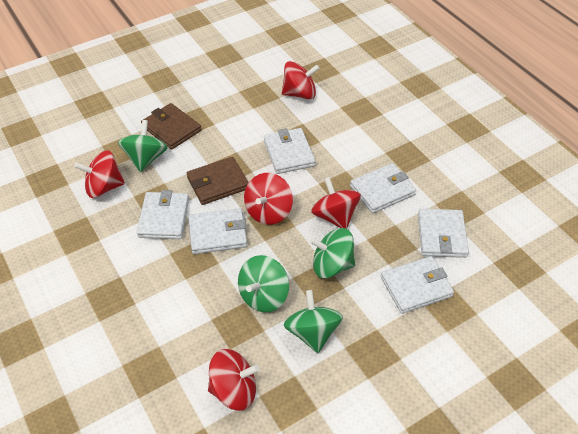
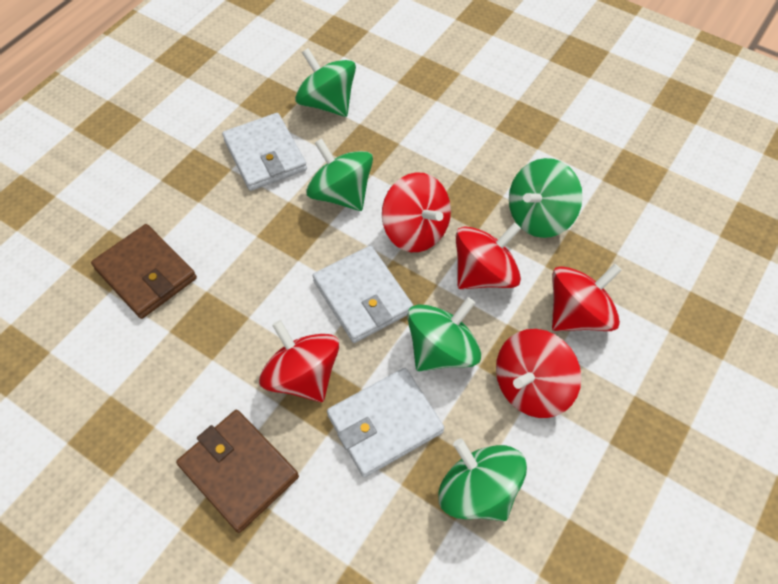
green spinning top: [118,120,168,172] [238,255,289,312] [284,290,343,353] [310,228,355,278] = 4 -> [295,48,356,117] [306,138,373,211] [407,297,481,371] [438,438,527,521] [509,158,583,238] = 5
white wallet: [136,190,189,239] [188,208,247,254] [264,128,316,174] [350,163,416,213] [381,256,454,314] [418,209,469,258] = 6 -> [222,113,307,191] [313,246,413,343] [327,368,444,477] = 3

